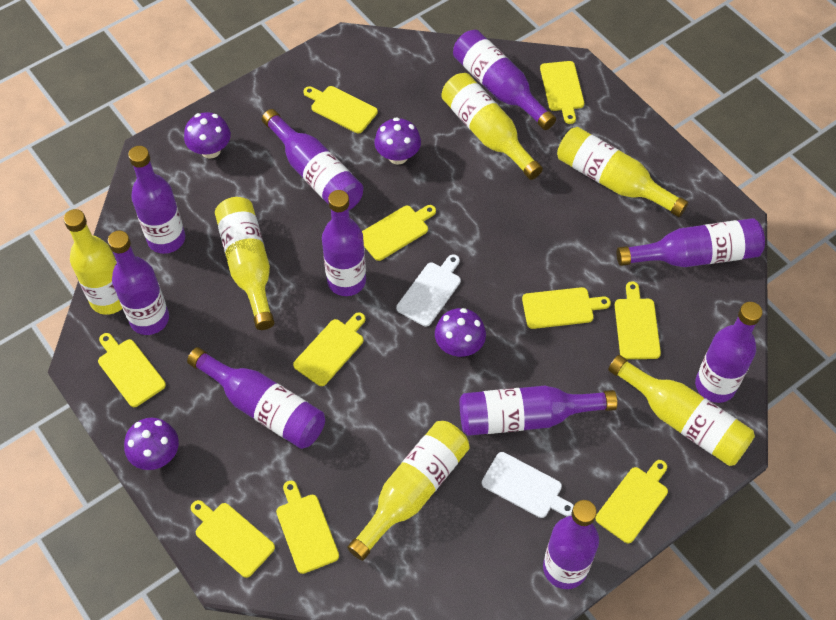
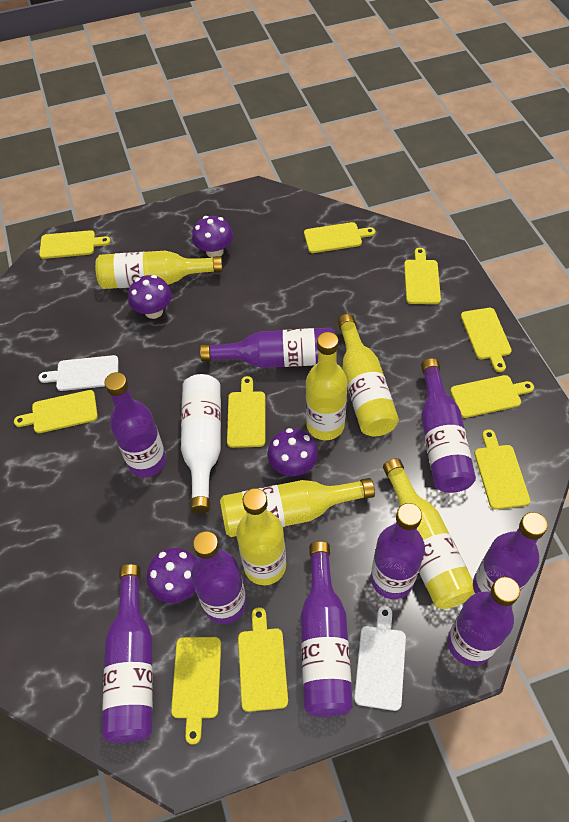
purple bottle: [108,231,169,335] [128,146,185,254] [187,347,325,449] [262,109,364,210] [322,190,366,296] [453,30,556,130] [460,386,617,436] [543,500,599,589] [617,218,765,267] [695,302,762,403] = 10 -> [102,564,153,743] [104,372,166,477] [191,531,247,624] [200,328,335,368] [301,541,353,717] [371,503,425,599] [421,358,476,493] [448,577,520,666] [473,512,548,594] = 9
white bottle: none = 0 -> [181,374,221,513] = 1

